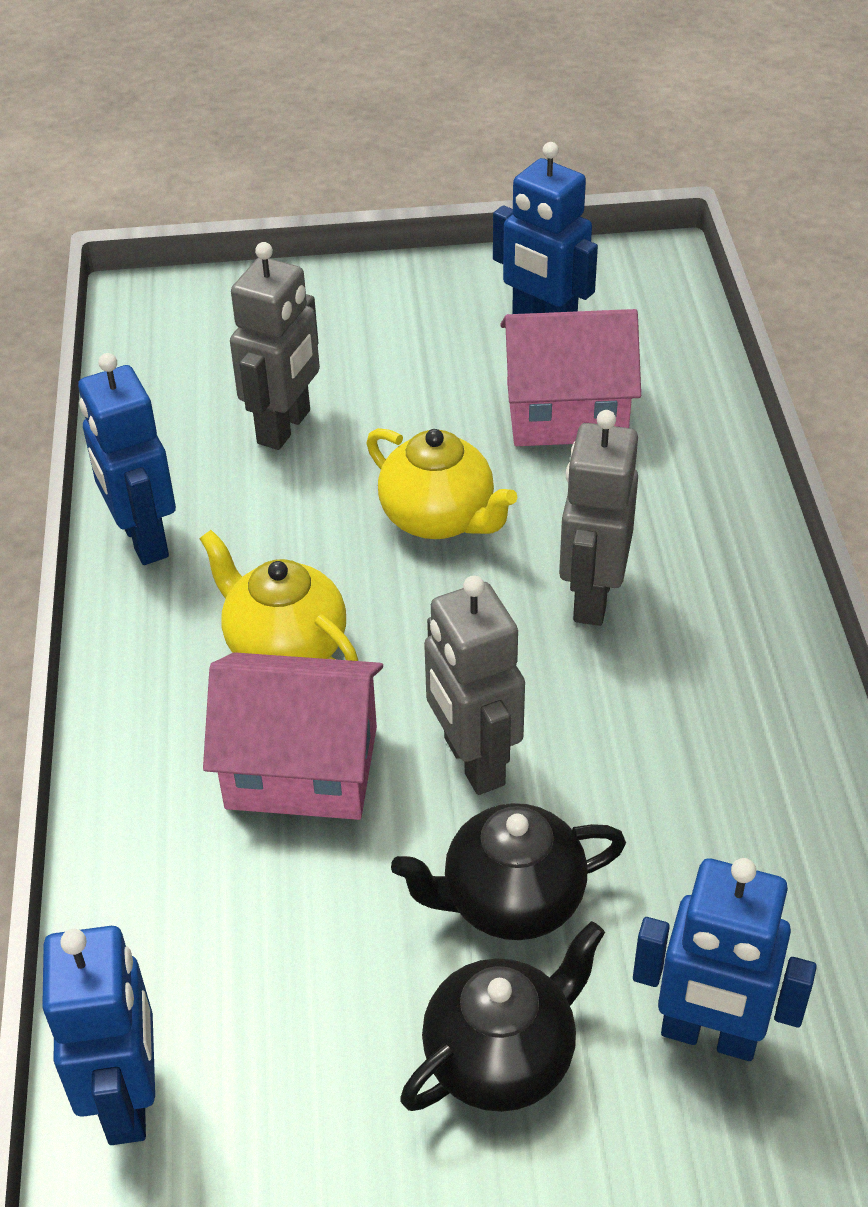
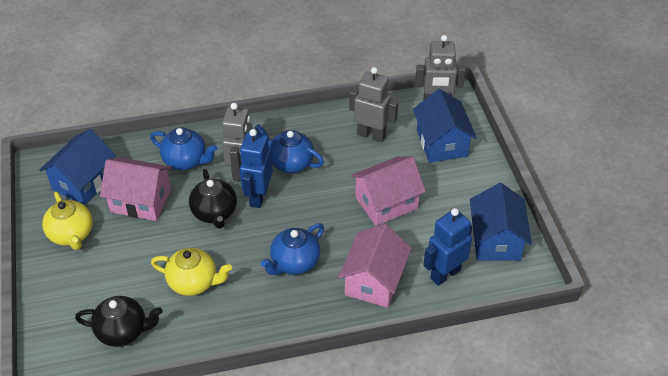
blue house: none = 0 -> [39,129,116,205] [413,89,477,163] [470,183,532,261] = 3
blue robot: [42,926,155,1145] [78,353,176,565] [493,142,598,314] [633,858,817,1061] = 4 -> [239,129,273,208] [423,208,472,286] = 2
blue teapot: none = 0 -> [150,127,217,170] [255,124,324,173] [261,223,324,275] = 3
pink house: [203,652,383,820] [500,309,641,446] = 2 -> [100,157,172,221] [338,224,412,308] [351,156,426,226] = 3

